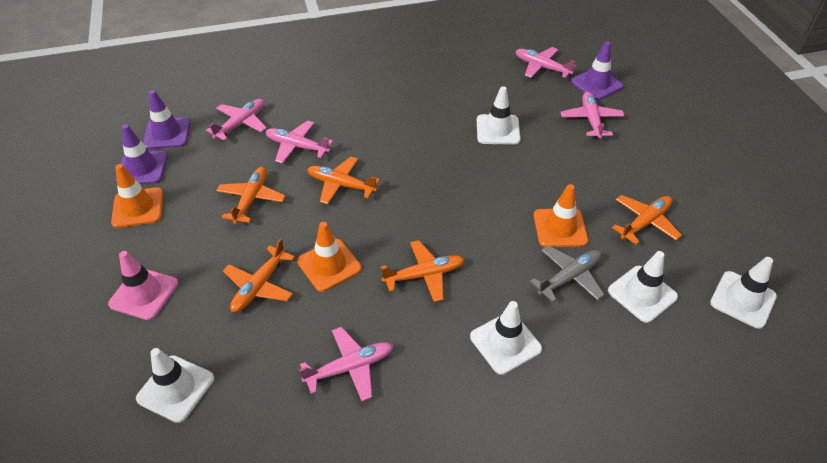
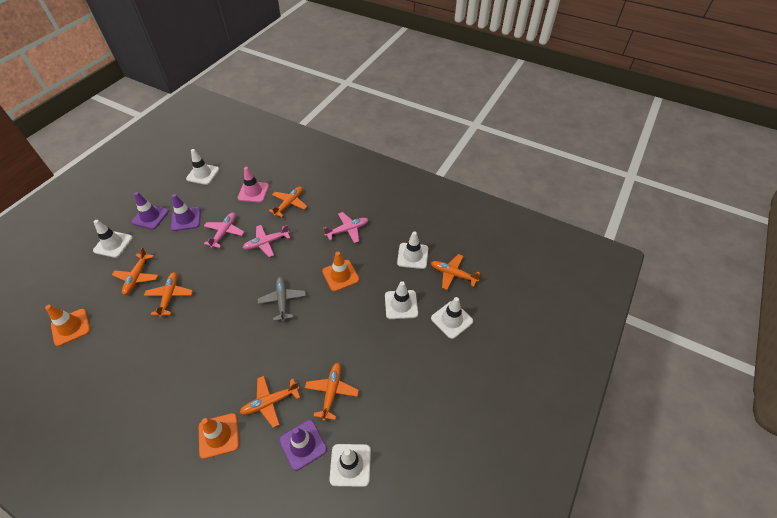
orange plane: [216,167,286,224] [223,238,295,313] [307,157,380,204] [381,240,465,302] [612,195,682,245] = 5 -> [112,247,158,295] [144,272,193,318] [239,376,300,428] [269,186,307,217] [305,363,359,421] [431,254,481,290] = 6
pink plane: [206,99,267,141] [266,120,333,163] [299,327,393,401] [515,47,576,78] [561,92,625,139] = 5 -> [204,212,244,248] [243,225,290,257] [323,212,369,243] = 3
white traffic cone: [136,348,214,423] [470,301,542,375] [477,86,521,145] [608,251,678,323] [710,257,777,329] = 5 -> [93,220,133,258] [186,149,219,185] [329,444,371,487] [385,281,418,319] [397,231,428,269] [431,297,473,339] = 6

